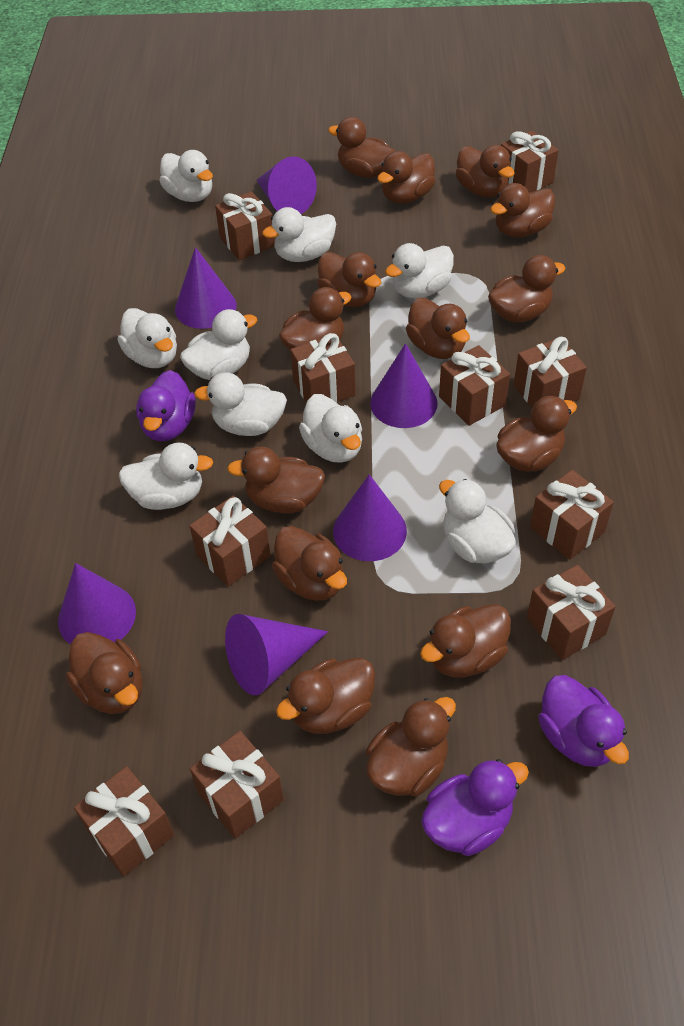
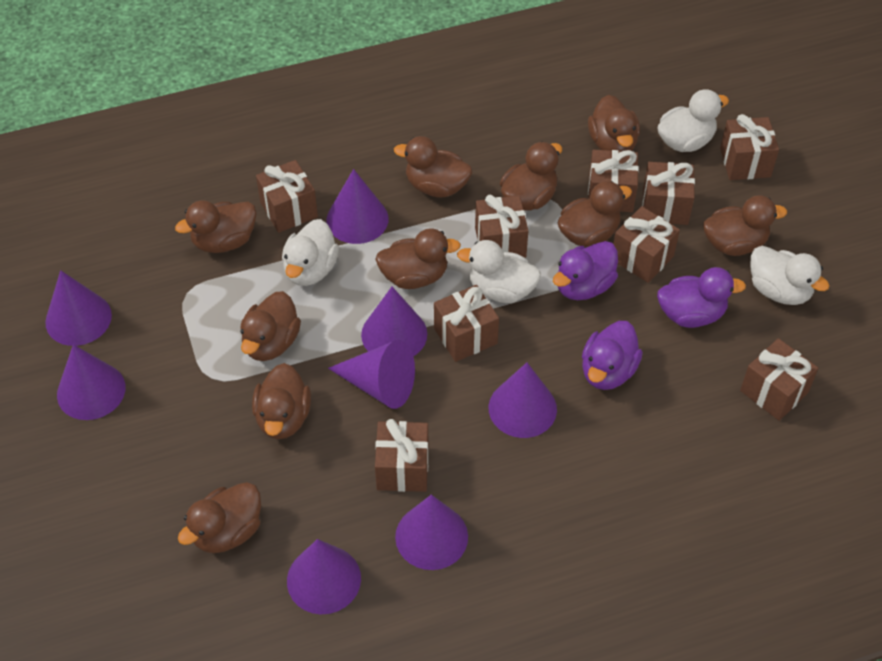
brown duck: [66,632,143,714] [227,447,325,514] [272,526,347,601] [276,658,375,734] [279,287,351,350] [318,252,381,307] [328,117,395,178] [366,697,456,796] [377,151,435,204] [406,298,470,359] [420,604,511,677] [456,145,515,197] [488,255,566,323] [490,183,555,237] [496,396,577,472] = 15 -> [175,200,257,253] [178,482,261,553] [240,291,301,361] [252,363,311,439] [375,228,461,289] [394,136,472,198] [500,142,562,210] [558,181,632,247] [588,95,640,151] [703,195,787,256] = 10
brown gift: [74,766,174,877] [190,496,271,586] [190,731,284,839] [215,191,275,260] [290,333,356,403] [439,345,510,426] [501,130,559,193] [514,337,587,408] [527,565,615,660] [530,470,614,560] = 10 -> [256,160,318,233] [375,419,429,492] [434,285,499,362] [475,195,528,258] [588,150,639,212] [613,206,680,283] [642,162,695,225] [720,114,779,180] [740,338,818,421] = 9
purple cone: [58,563,136,645] [175,247,236,329] [225,614,328,695] [257,156,317,214] [333,474,407,561] [370,343,438,428] = 6 -> [45,270,112,346] [57,344,125,420] [287,539,361,614] [326,169,389,244] [328,340,415,409] [361,287,427,356] [395,495,468,570] [489,362,557,438] = 8
white duck: [118,308,177,368] [119,443,214,510] [159,150,213,202] [180,309,257,380] [194,372,287,436] [262,207,336,262] [299,394,362,463] [385,243,454,298] [439,479,516,564] = 9 -> [282,219,339,286] [457,240,541,303] [658,89,729,152] [751,246,829,305] = 4

